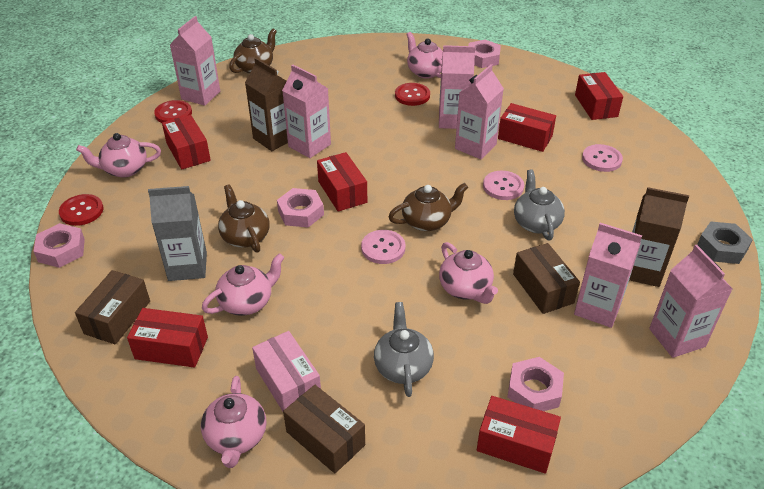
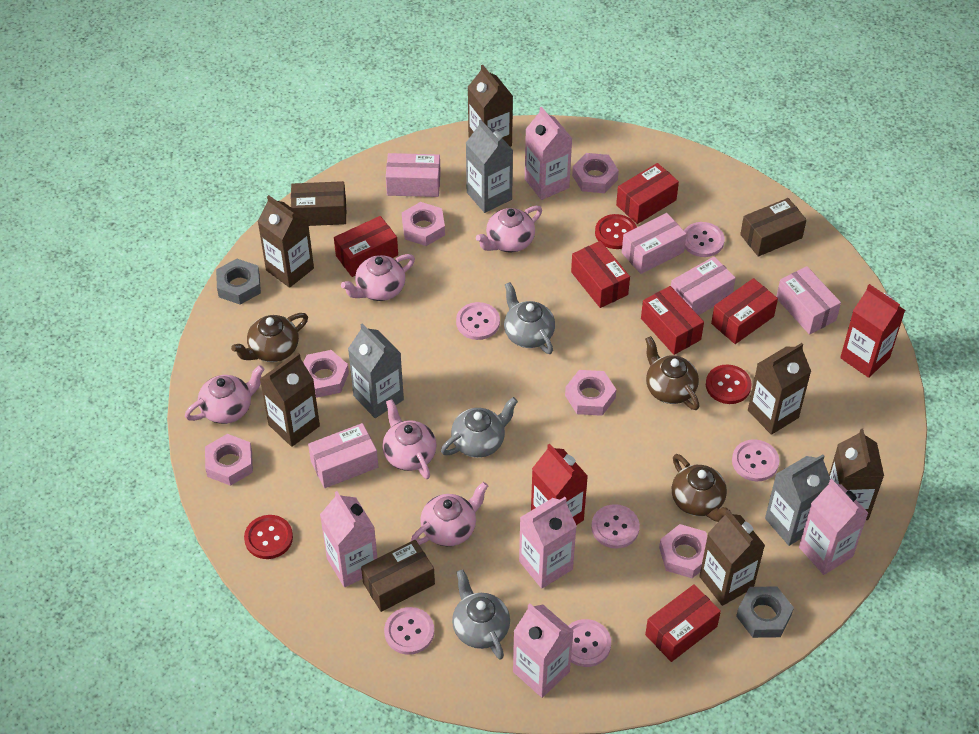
brown carton: [245,58,288,151] [629,187,689,287] = 2 -> [258,195,314,288] [260,353,320,447] [468,65,513,147] [699,510,765,606] [748,343,811,435] [829,429,884,520] = 6
grey carton: [148,186,207,281] = 1 -> [348,323,404,418] [466,120,513,213] [765,454,831,546] = 3
grey nut: [697,222,753,264] = 1 -> [216,259,261,305] [736,586,794,638] = 2
grey teapot: [374,302,434,397] [514,169,565,240] = 2 -> [441,397,518,458] [452,569,510,660] [504,282,555,354] = 3
pink box: [252,331,321,411] = 1 -> [308,423,378,488] [386,153,441,197] [622,213,686,274] [671,257,736,315] [776,266,841,335] = 5
pink button: [361,230,405,264] [483,171,524,200] [582,144,623,172] = 3 -> [384,607,434,655] [456,302,500,340] [568,619,611,667] [591,504,640,549] [684,222,725,257] [732,439,779,481] = 6
pink carton: [170,16,220,106] [282,64,331,158] [439,45,475,129] [455,64,504,159] [574,223,642,328] [649,245,733,358] = 6 -> [320,491,378,587] [513,603,573,698] [519,497,577,589] [525,107,572,200] [799,479,868,575] = 5
pink nut: [33,223,85,268] [277,188,324,228] [468,39,501,68] [507,357,564,411] = 4 -> [205,434,253,486] [303,350,349,398] [402,202,445,246] [565,370,617,416] [572,153,619,193] [659,524,707,578] = 6
red carton: none = 0 -> [531,443,588,525] [840,284,905,378] = 2

